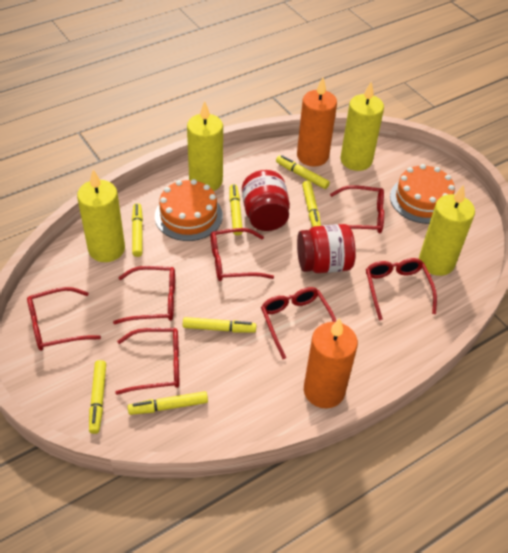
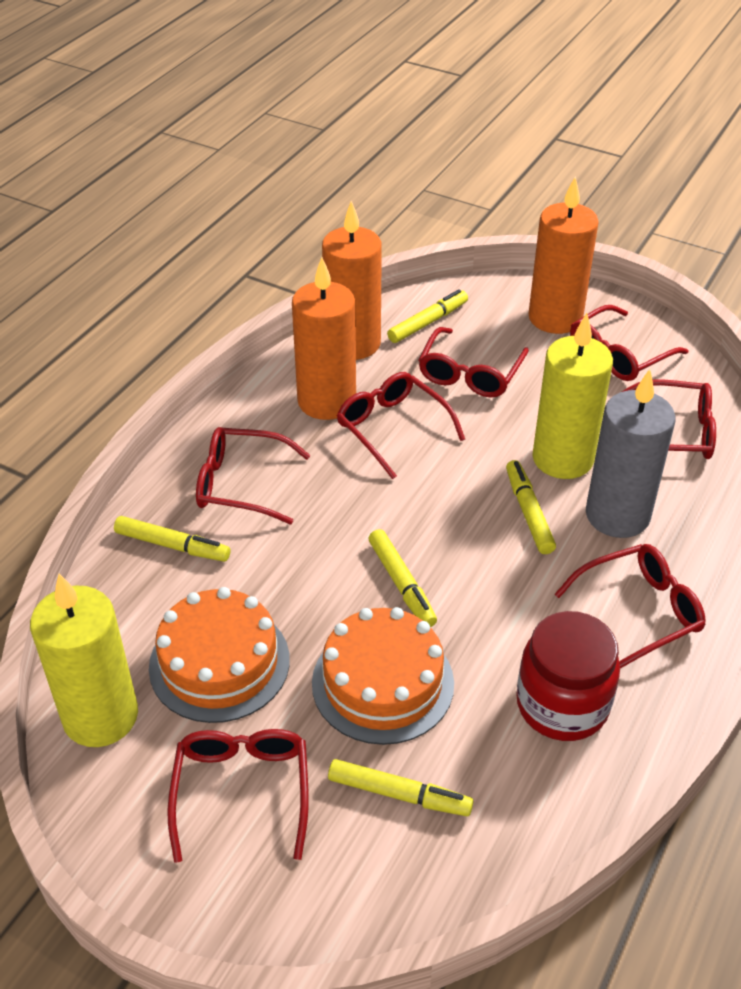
grey candle: none = 0 -> [586,369,675,538] = 1
orange candle: [297,77,337,167] [304,318,358,409] = 2 -> [292,257,356,420] [322,201,382,360] [528,177,599,334] = 3
red jar: [242,170,290,231] [297,224,356,273] = 2 -> [516,611,620,741] = 1
yellow candle: [77,170,125,262] [187,101,223,191] [341,81,384,171] [419,185,475,276] = 4 -> [30,574,138,747] [532,313,613,479] = 2
yellow marker: [89,360,106,434] [128,391,208,415] [132,203,143,257] [183,317,256,333] [229,184,243,235] [276,155,330,189] [302,181,321,227] = 7 -> [114,516,230,562] [328,759,473,816] [368,529,437,627] [387,289,468,343] [506,460,556,554] = 5

